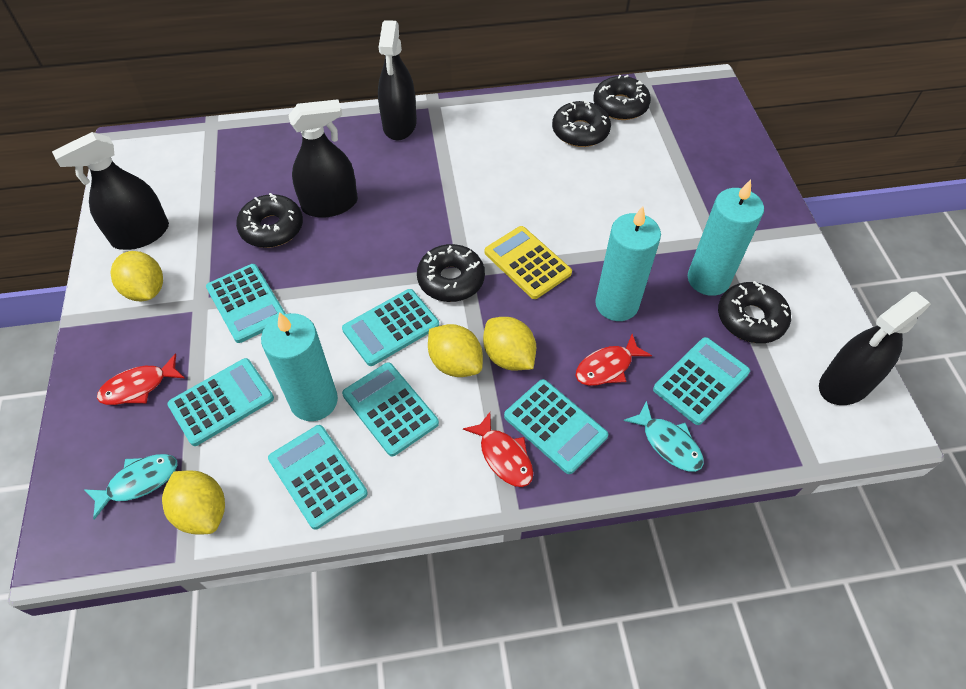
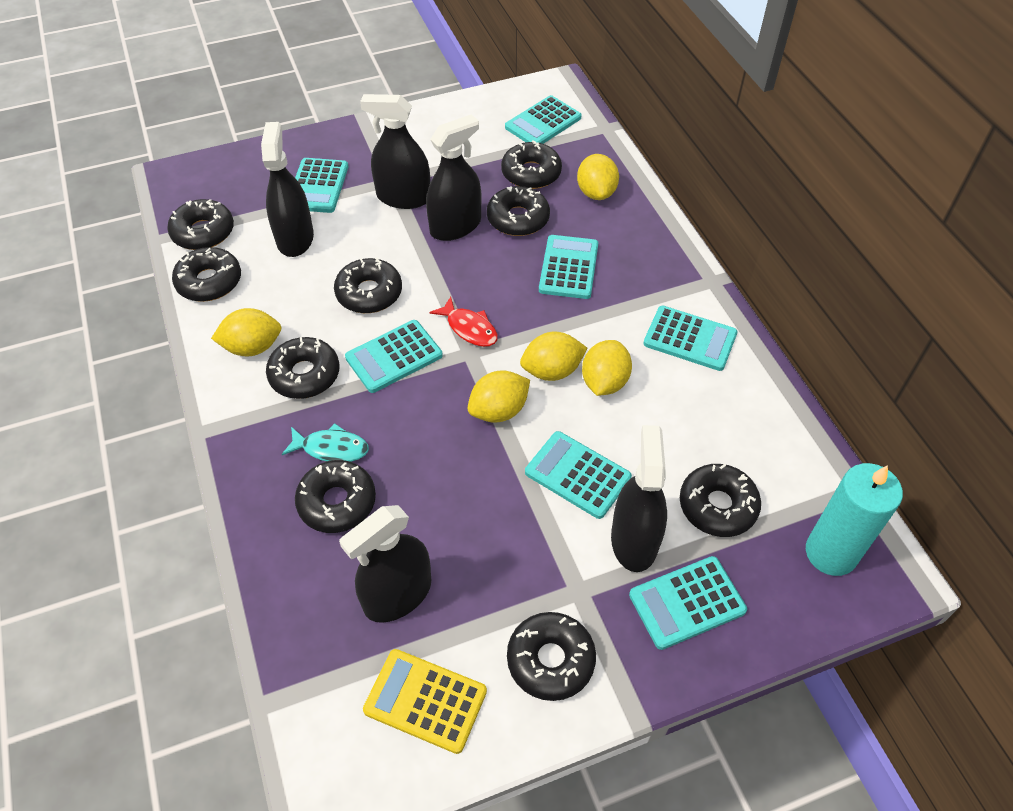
black donut: [236,193,303,248] [417,244,485,302] [552,100,611,147] [593,75,651,120] [718,281,791,343] = 5 -> [167,199,234,250] [172,247,241,302] [266,337,340,399] [295,460,376,533] [334,258,402,313] [487,186,550,236] [501,140,562,189] [507,612,596,701] [680,464,761,537] = 9
black spray bottle: [52,132,169,250] [288,99,358,218] [378,20,417,141] [819,292,931,405] = 4 -> [261,122,314,257] [339,505,431,623] [360,94,430,209] [426,114,481,241] [611,425,667,572] = 5
red fish: [97,353,185,405] [463,412,533,487] [575,334,652,386] = 3 -> [430,296,498,347] = 1
turquoise candle: [261,312,338,421] [595,206,661,321] [688,179,764,296] = 3 -> [806,463,903,576] = 1
turquoise fish: [84,454,177,520] [624,401,704,472] = 2 -> [282,423,369,462] = 1
yellow lemon: [111,251,163,301] [162,471,225,535] [428,324,483,377] [483,317,536,371] = 4 -> [211,308,281,356] [467,370,530,423] [520,332,587,381] [577,154,619,200] [582,340,632,396] = 5

